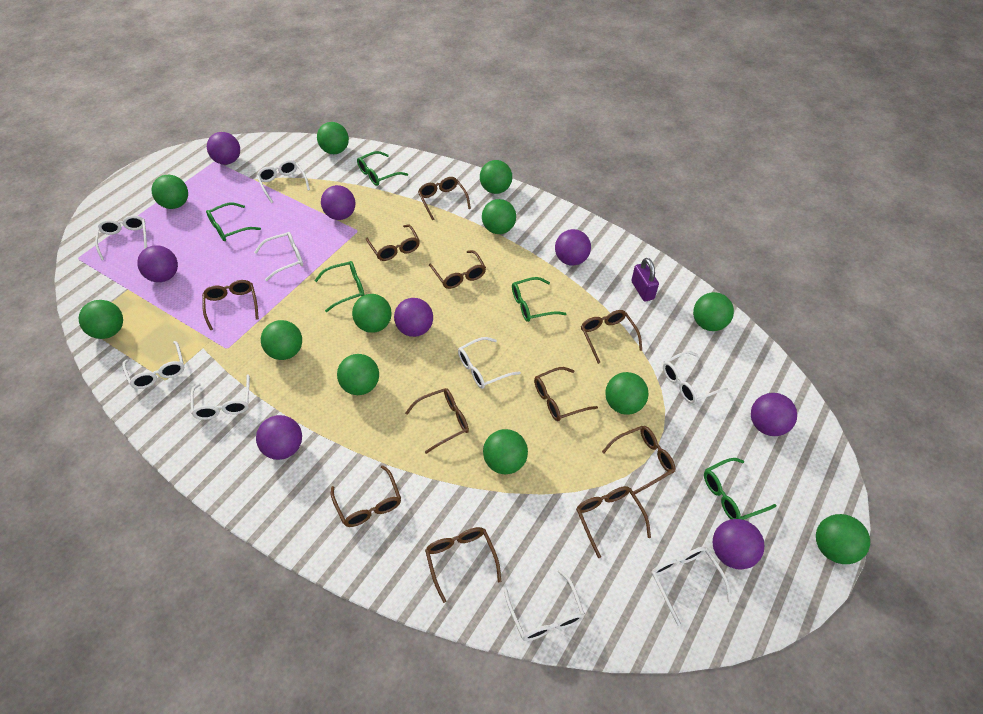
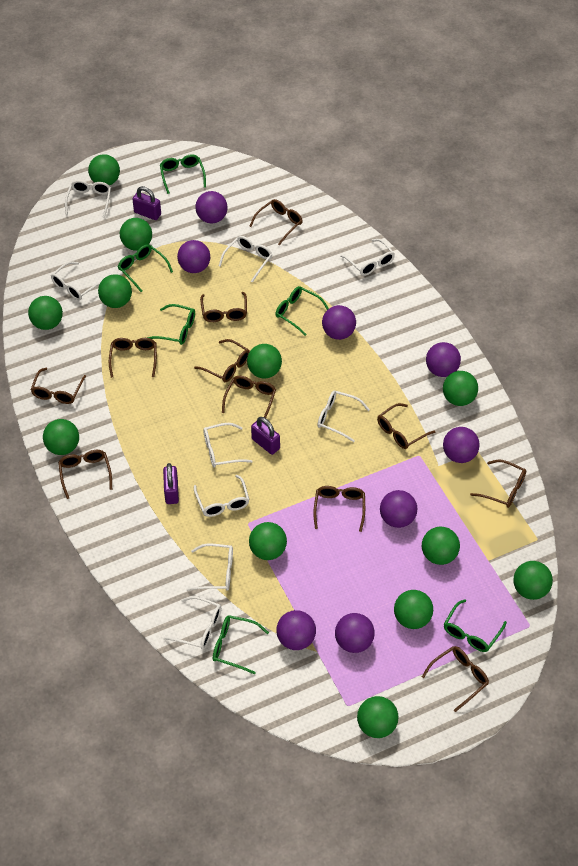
green glasses: [206,203,261,241] [314,261,365,312] [357,151,408,186] [512,277,566,322] [704,458,777,520] = 5 -> [118,244,173,292] [147,304,195,345] [160,154,206,194] [213,615,269,674] [276,286,329,336] [444,599,507,652] = 6
purple padlock: [631,258,659,302] = 1 -> [133,186,161,220] [163,463,179,504] [251,417,280,455] = 3

